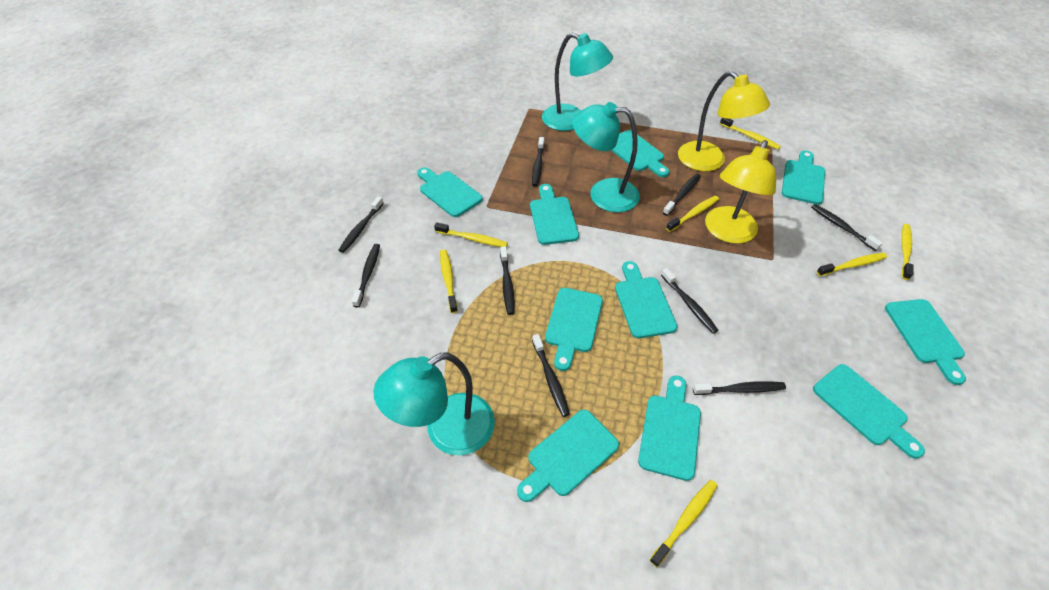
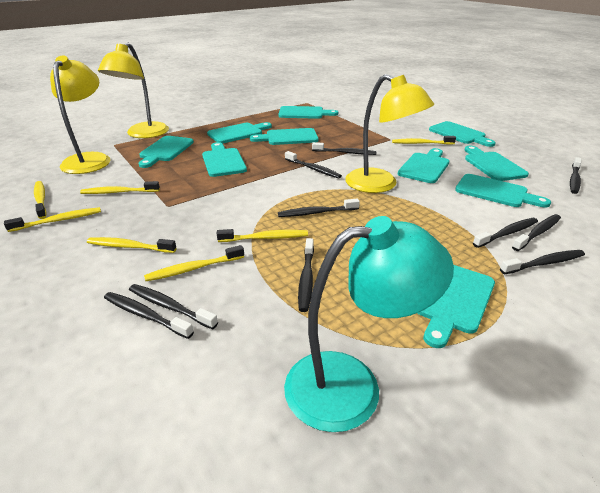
black toothbrush: [339,197,384,253] [351,244,380,308] [500,246,515,315] [532,137,544,187] [532,334,570,417] [661,268,719,334] [663,174,701,216] [693,381,786,395] [811,204,883,251] = 9 -> [104,292,194,339] [129,284,218,329] [278,199,360,217] [285,151,342,179] [298,238,314,312] [312,142,377,155] [473,218,538,248] [500,250,585,274] [512,214,561,251] [570,157,582,194] = 10
turquoise lamp: [373,352,495,455] [542,33,613,131] [572,102,640,212] = 3 -> [284,216,454,432] = 1
yellow lamp: [678,71,770,172] [705,140,776,244] = 2 -> [50,55,110,174] [98,43,169,138] [345,74,434,193] = 3

